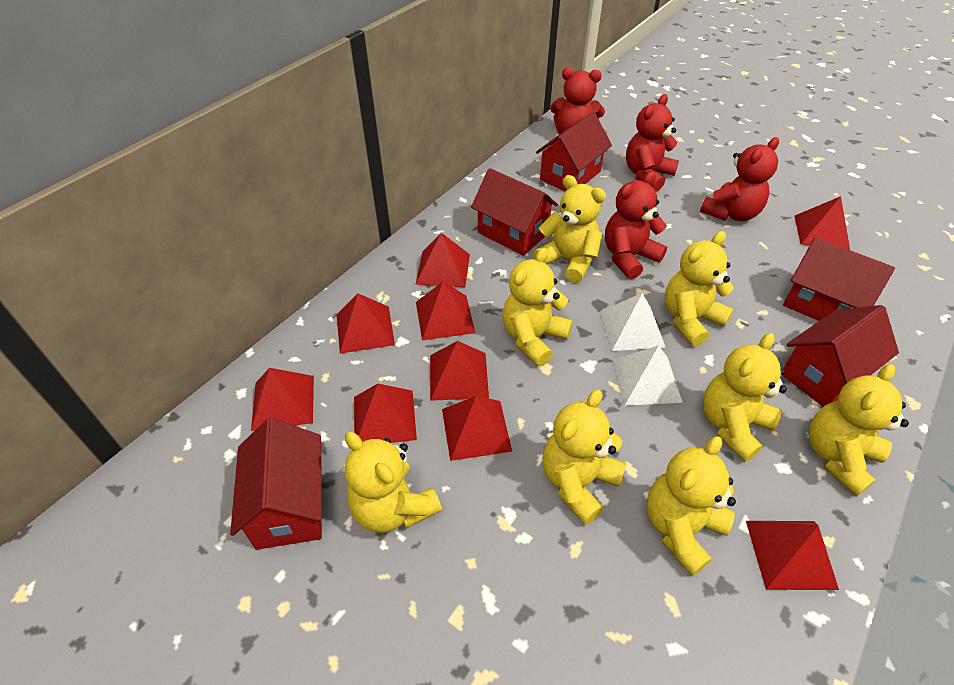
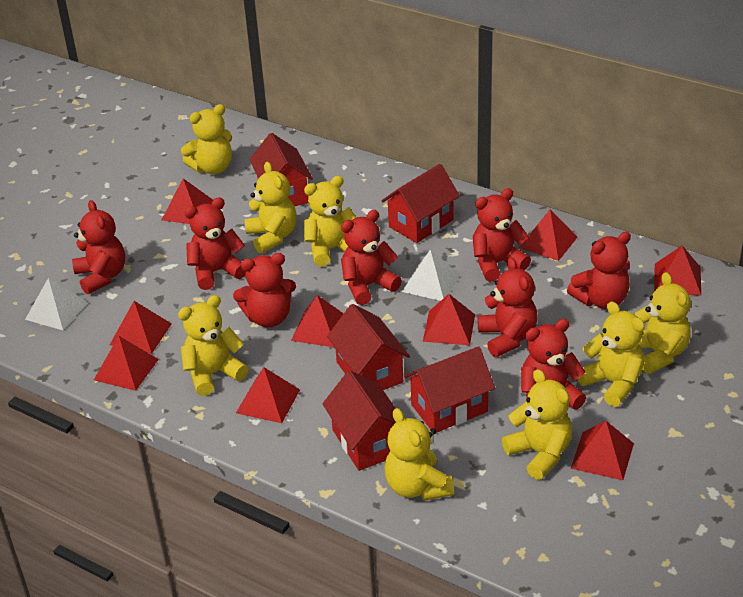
red teddy bear: [550,67,605,134] [605,172,667,279] [626,94,679,191] [700,137,779,221] = 4 -> [72,200,125,294] [184,197,246,290] [233,253,296,327] [341,210,402,305] [473,188,531,282] [477,257,537,357] [521,319,586,410] [567,232,631,309] = 8

